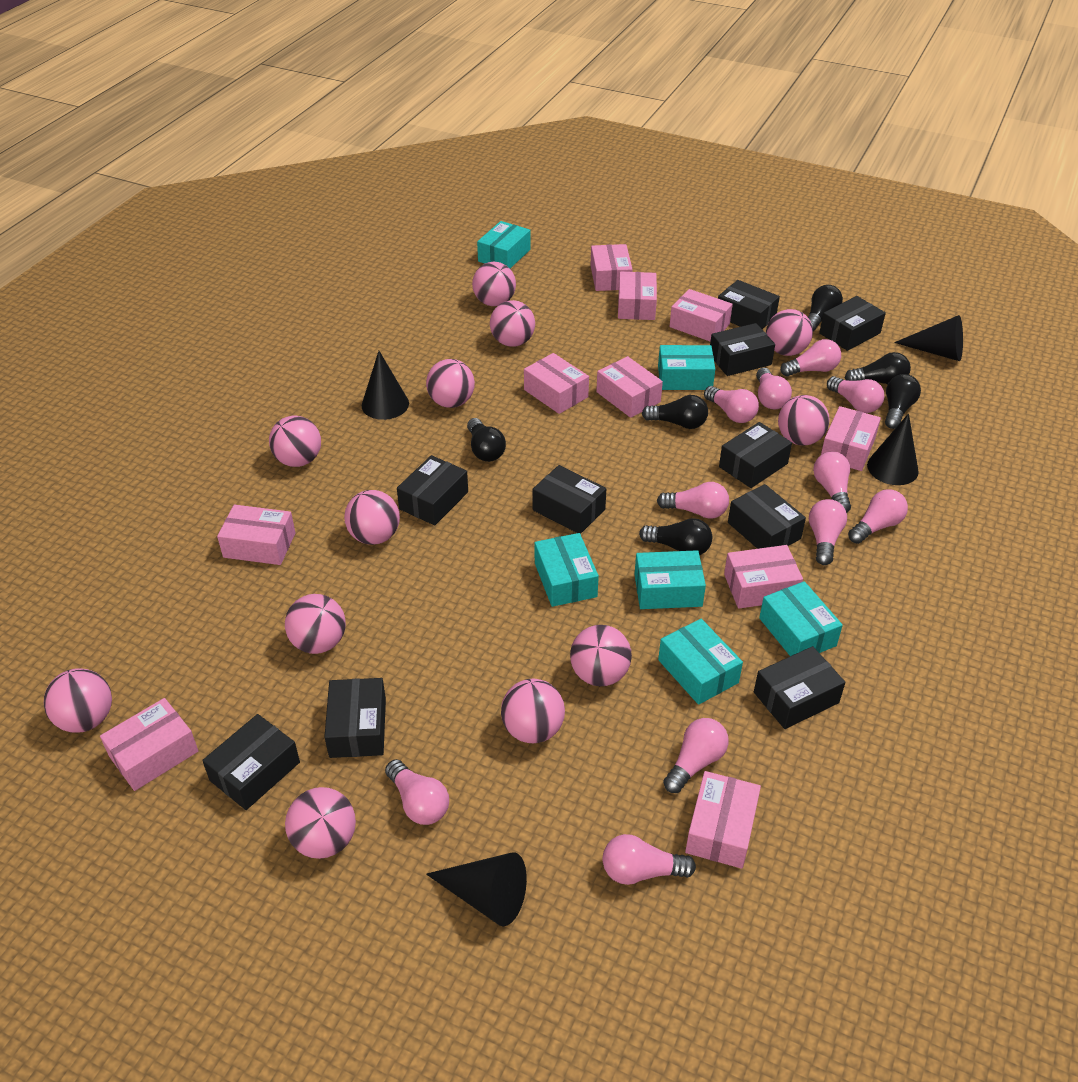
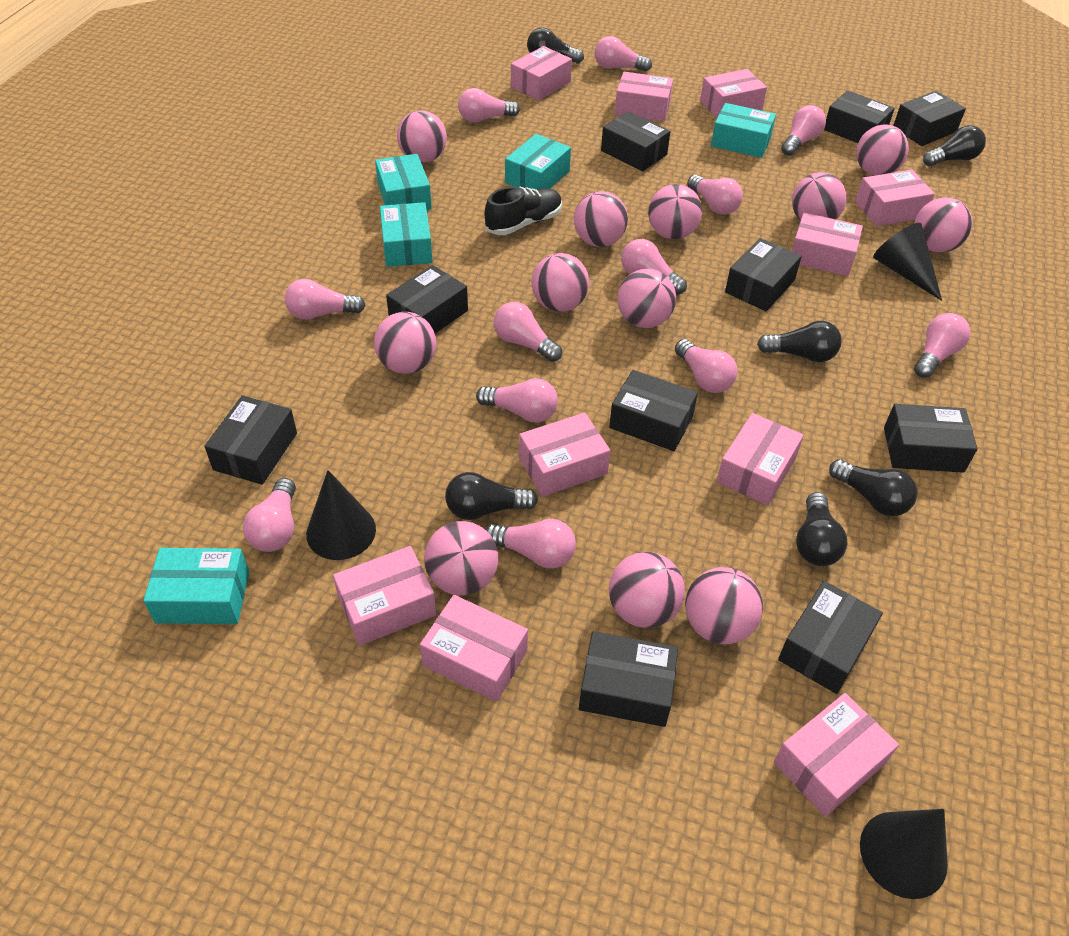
black cone: [362,351,409,420] [426,852,527,927] [867,413,919,485] [894,315,963,361] = 4 -> [306,470,376,560] [860,809,948,899] [873,223,942,301] = 3
black shoe: none = 0 -> [485,187,562,235] = 1
pink light bulb: [385,759,449,825] [603,834,696,885] [657,482,729,519] [663,718,729,793] [704,386,759,423] [756,368,792,409] [780,339,841,376] [809,499,847,565] [813,451,851,513] [827,376,884,413] [848,489,908,544] = 11 -> [243,478,296,552] [285,279,366,320] [458,88,520,123] [476,378,558,422] [485,519,576,569] [494,302,562,362] [595,36,652,72] [621,239,687,295] [675,339,738,393] [687,175,743,214] [781,105,826,156] [914,313,971,378] = 12
turquoise box: [477,221,531,268] [535,533,599,607] [634,550,706,609] [658,345,715,390] [658,619,743,705] [759,581,843,656] = 6 -> [143,548,249,624] [375,154,432,210] [380,202,433,267] [505,134,571,189] [711,103,776,158] = 5

